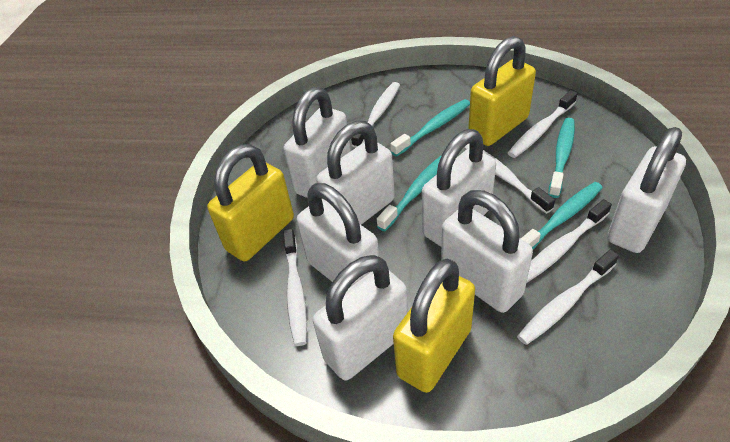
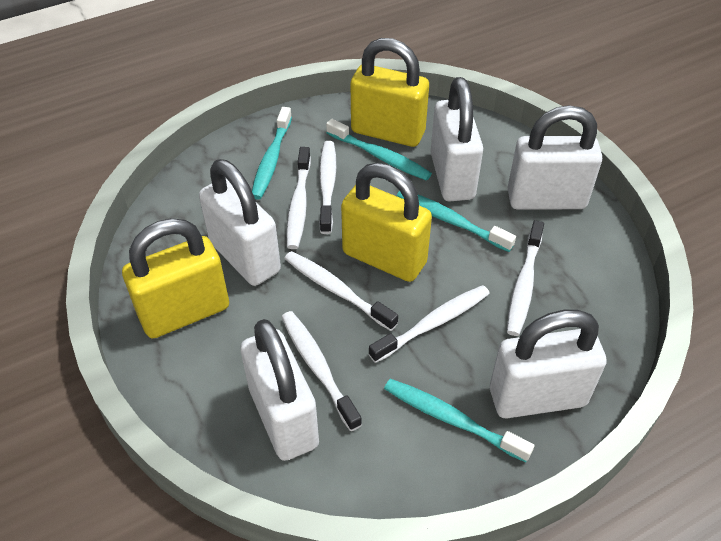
white padlock: [284,87,351,198] [297,183,379,288] [313,255,408,381] [316,120,395,225] [422,129,496,247] [441,190,533,313] [607,127,686,253] = 7 -> [199,159,281,286] [240,319,319,461] [431,77,483,201] [490,309,607,419] [507,105,602,210] = 5

